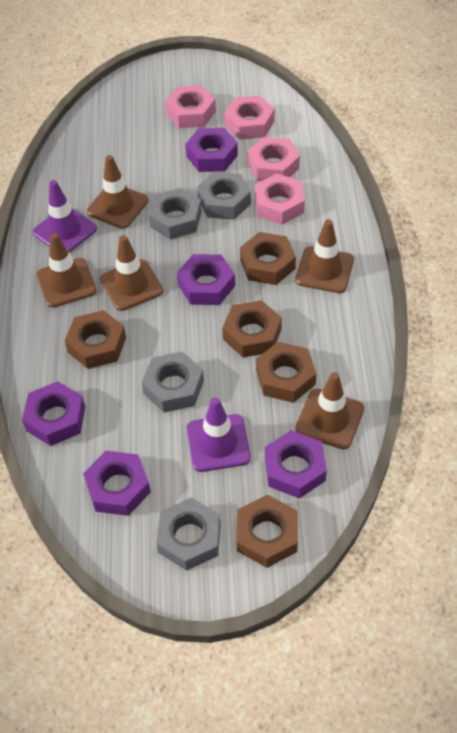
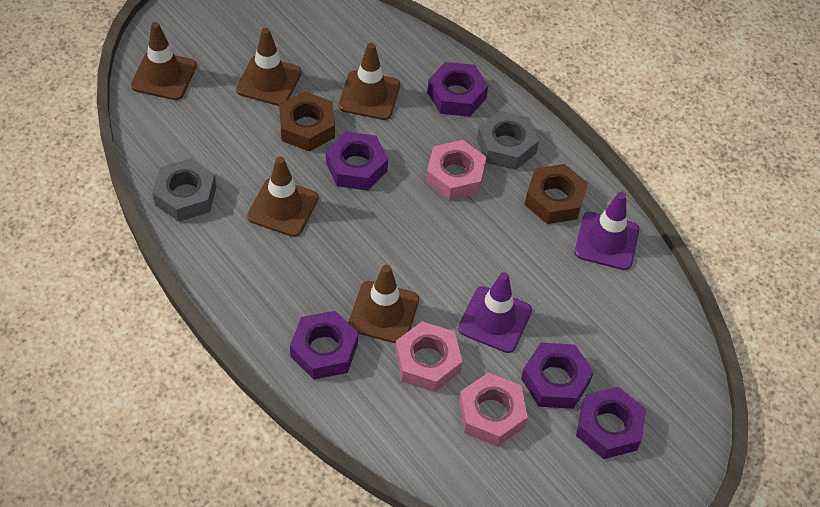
brown nut: [65,310,126,369] [222,300,282,357] [236,495,298,568] [240,232,296,285] [256,342,317,403] = 5 -> [279,91,335,152] [524,164,588,224] = 2
grey nut: [141,351,204,412] [148,188,202,240] [156,497,221,571] [197,172,251,220] = 4 -> [152,158,217,222] [477,111,539,170] = 2
pink nut: [165,85,216,128] [224,96,275,140] [248,137,300,181] [255,174,305,225] = 4 -> [395,321,463,392] [426,140,486,201] [459,372,528,447] = 3

